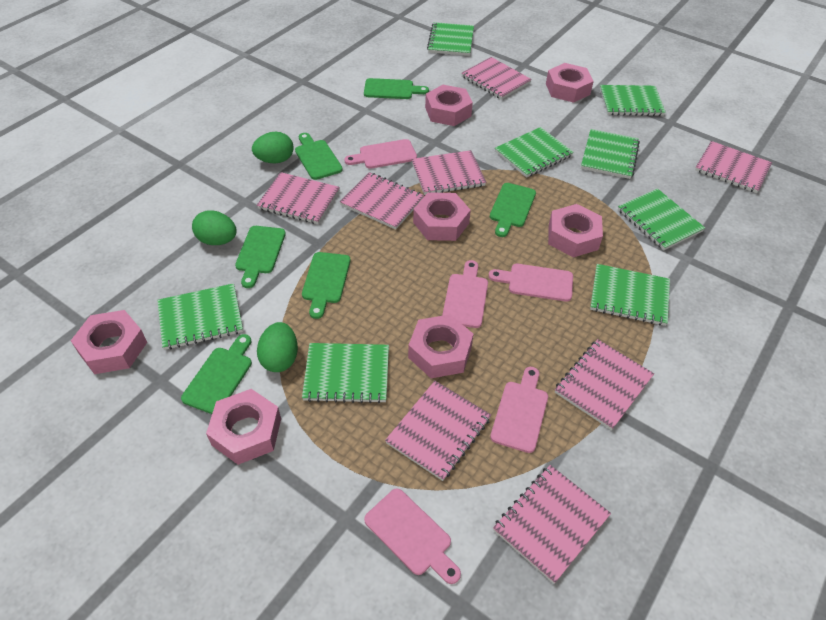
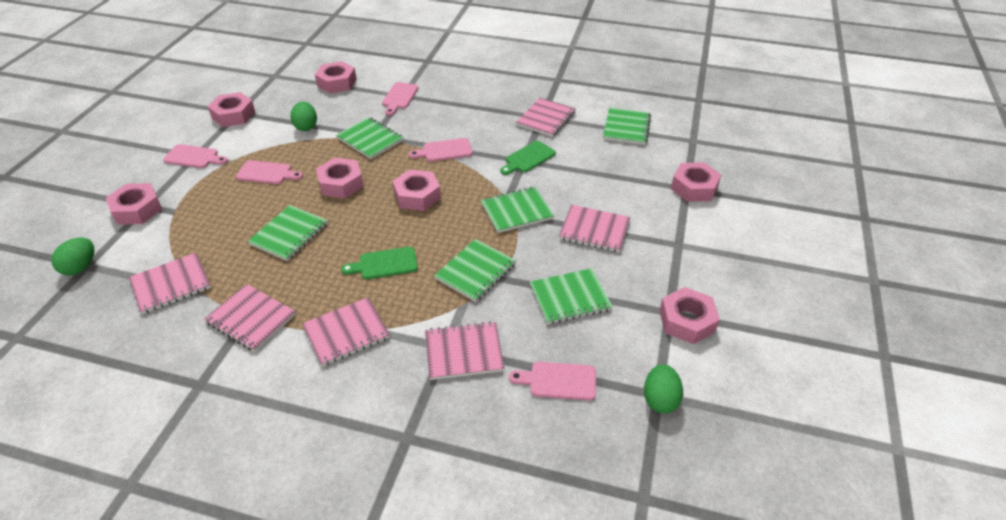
green cutting board: [181,334,252,414] [235,226,286,288] [295,133,343,180] [302,252,350,319] [364,78,429,99] [490,183,536,237] = 6 -> [341,247,418,279] [500,141,556,175] = 2
green notebook: [157,283,243,350] [302,343,389,404] [427,22,474,56] [495,127,574,178] [581,129,640,179] [590,264,670,326] [600,85,666,116] [618,188,705,250] = 8 -> [247,205,328,261] [336,117,403,159] [434,239,516,302] [481,187,554,233] [530,268,613,324] [603,108,651,145] = 6
pink notebook: [257,172,340,224] [340,172,424,230] [385,381,491,481] [411,150,486,195] [462,57,532,100] [493,465,611,584] [555,339,654,430] [695,141,772,193] = 8 -> [129,253,211,314] [204,284,296,351] [302,297,390,366] [425,321,504,380] [516,98,576,137] [559,205,630,252] = 6

